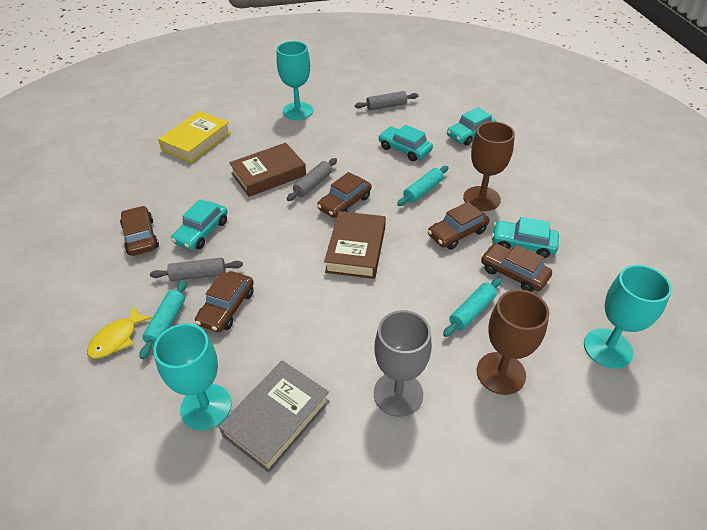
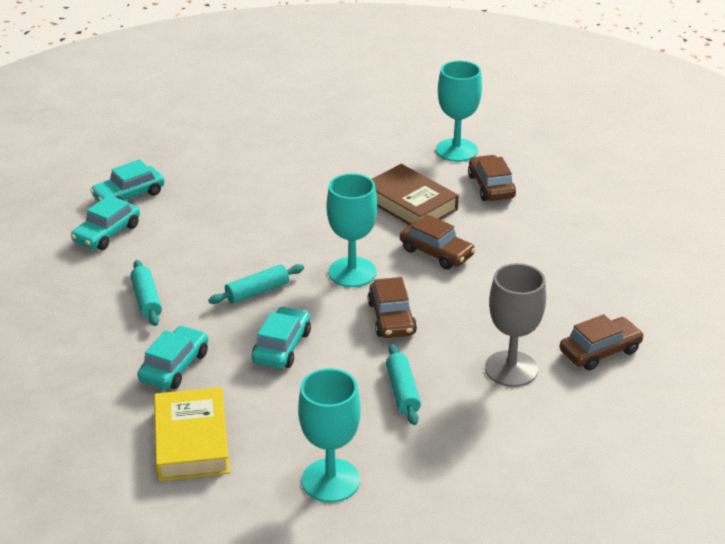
brown book: [229,143,306,197] [324,211,386,279] = 2 -> [372,164,459,225] = 1
brown car: [120,206,159,256] [195,271,254,332] [317,172,372,218] [428,202,490,250] [481,243,552,292] = 5 -> [368,277,417,338] [400,214,476,269] [468,155,516,201] [560,314,644,371] = 4
brown goblet: [463,121,515,211] [477,289,549,395] = 2 -> none = 0
grey book: [218,360,330,473] = 1 -> none = 0
grey rolling pin: [150,257,243,281] [287,158,337,201] [355,91,418,110] = 3 -> none = 0
yellow fish: [87,305,153,359] = 1 -> none = 0

